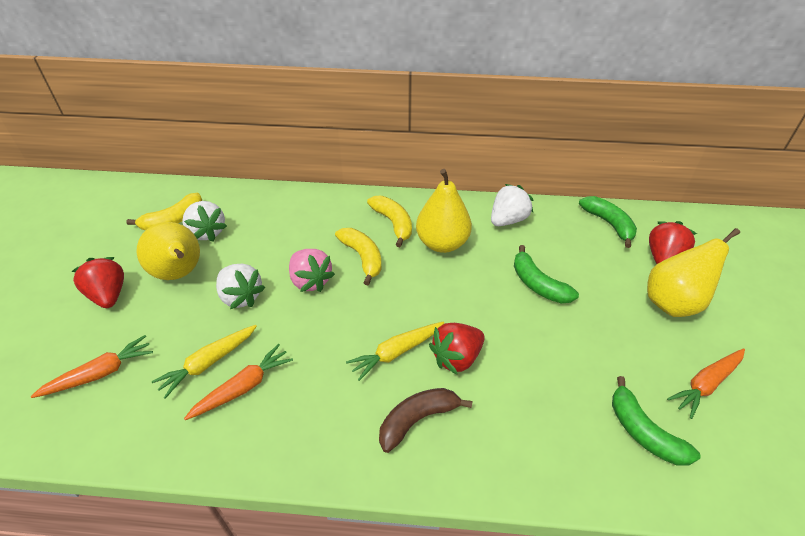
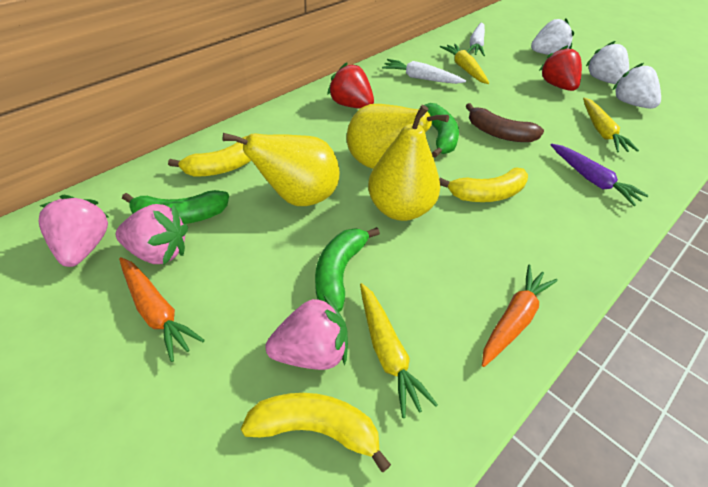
orange carrot: [30,335,153,398] [184,344,293,420] [667,348,745,419] = 3 -> [119,257,205,362] [482,265,558,367] = 2
pink strawberry: [289,249,335,292] = 1 -> [39,195,110,267] [116,204,188,265] [265,295,348,370] = 3
purple carrot: none = 0 -> [551,144,649,206] = 1
red strawberry: [71,257,124,308] [429,323,485,375] [649,221,697,264] = 3 -> [327,63,374,109] [539,45,582,91] = 2
white carrot: none = 0 -> [382,59,466,84] [467,23,485,56] = 2
yellow carrot: [152,325,257,399] [346,322,444,381] = 2 -> [360,283,438,418] [440,44,489,84] [583,98,639,152] = 3

